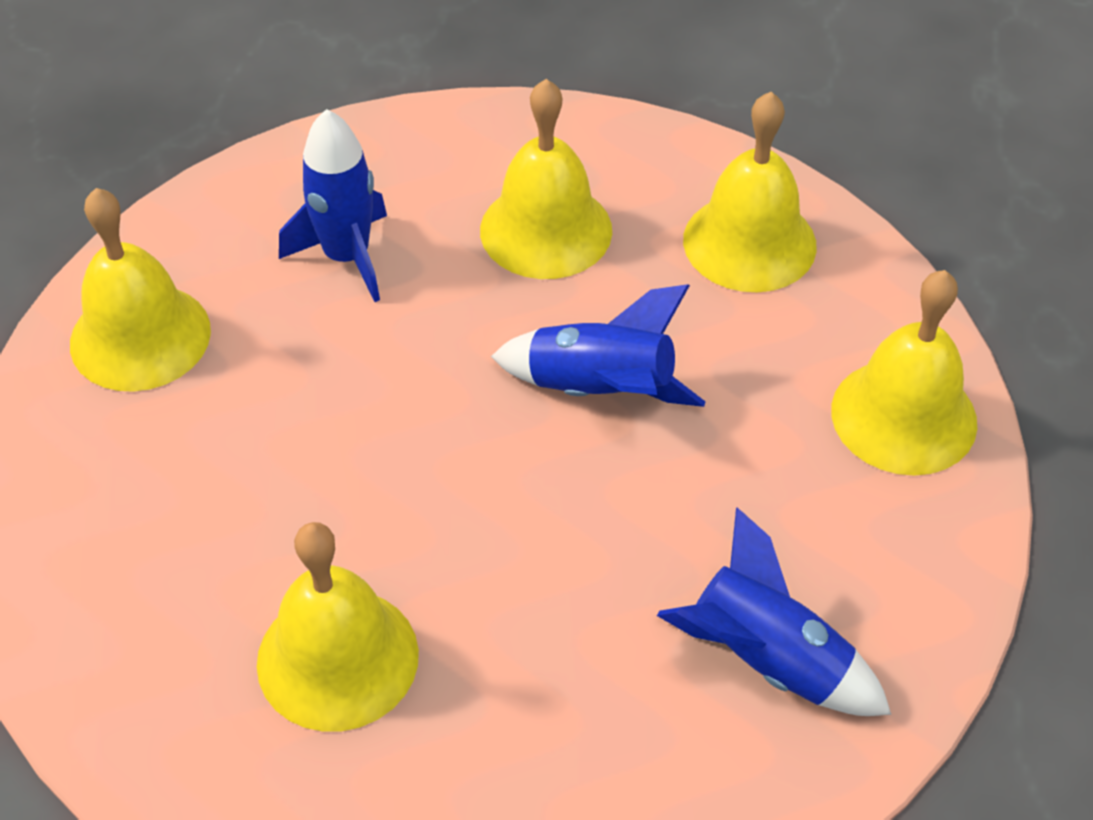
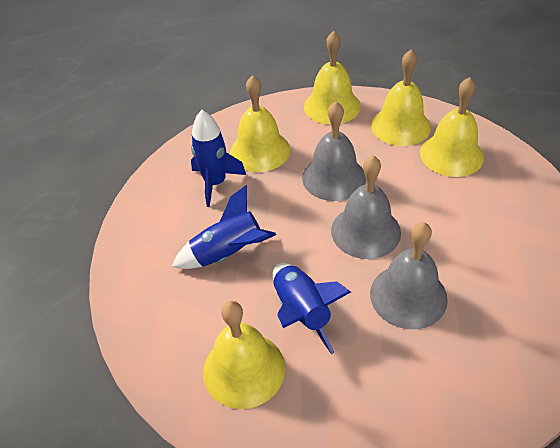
grey bell: none = 0 -> [302,101,366,201] [331,155,401,259] [370,222,448,329] = 3

